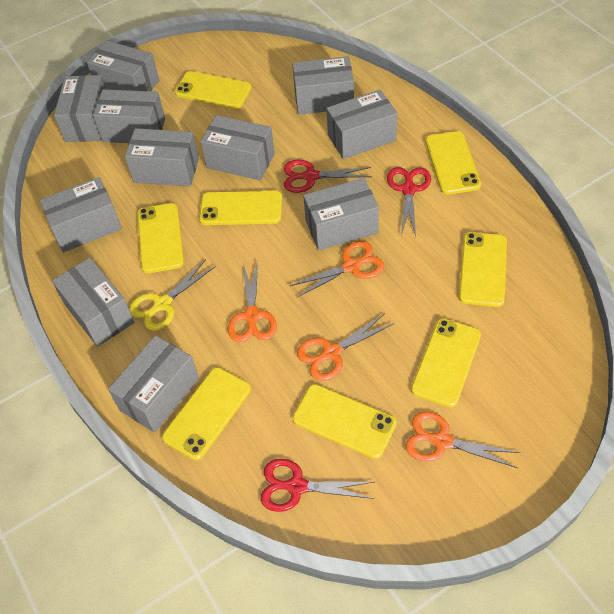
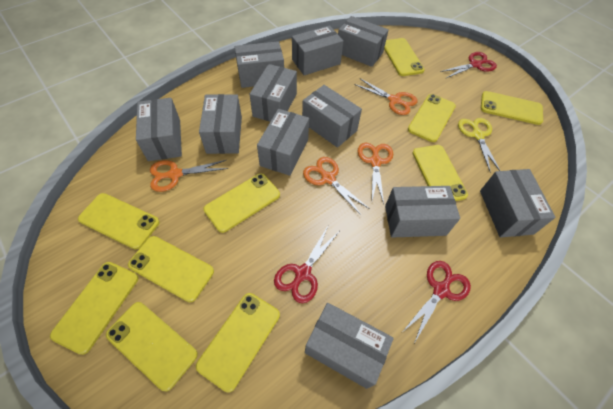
yellow phone: [137,203,184,273] [162,367,251,461] [174,71,252,109] [199,191,282,225] [293,384,397,459] [411,318,481,407] [426,131,481,195] [459,232,507,307] = 8 -> [50,262,138,355] [78,193,160,250] [106,302,198,391] [128,236,214,302] [196,293,280,392] [203,173,280,233] [384,38,425,76] [408,94,456,142] [412,145,468,201] [481,91,543,125] = 10

